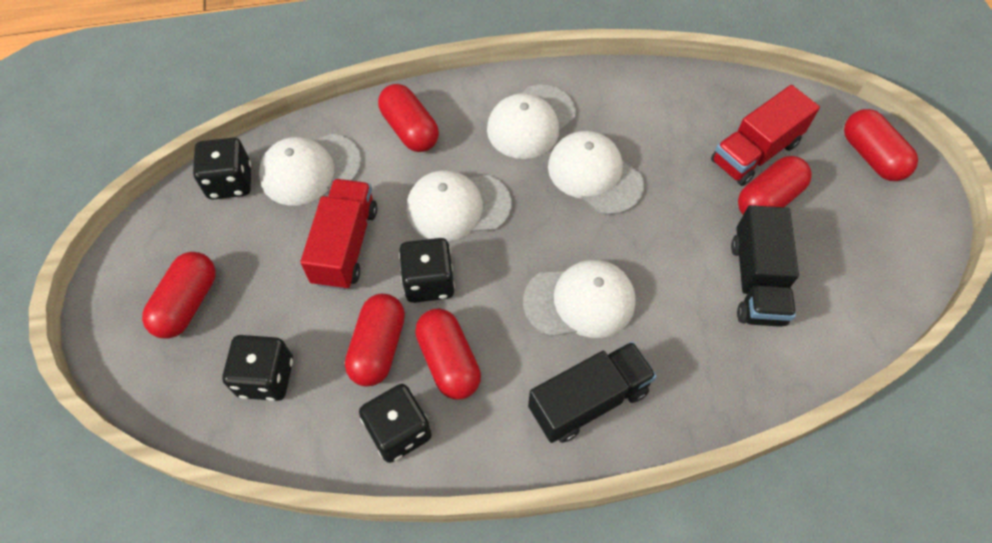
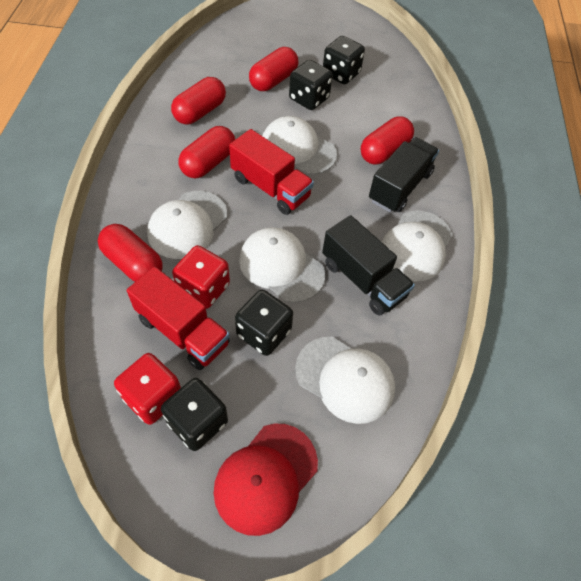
red cap: none = 0 -> [214,424,318,536] = 1
red capsule: [142,252,216,339] [345,294,405,386] [378,84,439,152] [415,308,481,400] [738,156,812,214] [844,109,918,181] = 6 -> [98,224,163,282] [171,77,226,124] [178,126,235,178] [249,47,298,91] [361,116,414,165] = 5
red dice: none = 0 -> [114,353,181,425] [172,245,230,309] = 2

